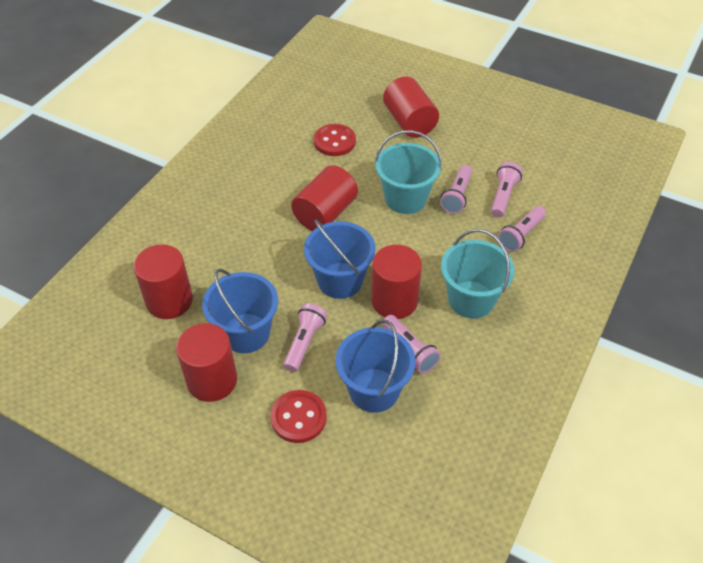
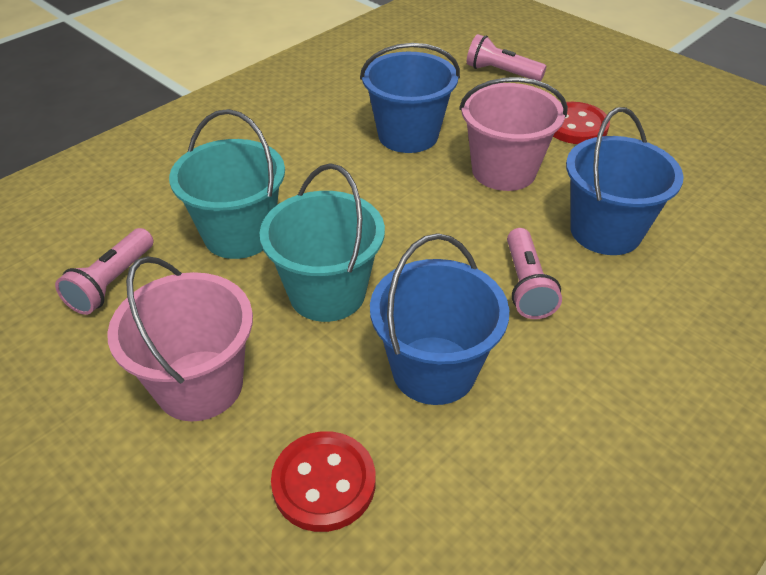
pink bucket: none = 0 -> [107,256,253,421] [459,77,568,191] = 2
pink flashlight: [283,303,327,372] [382,315,441,374] [440,165,472,214] [491,162,522,217] [498,206,546,252] = 5 -> [55,228,153,315] [467,34,547,81] [507,228,562,319] = 3
red cylinder: [133,244,193,319] [176,323,237,402] [291,165,358,231] [371,245,422,319] [383,76,439,138] = 5 -> none = 0

